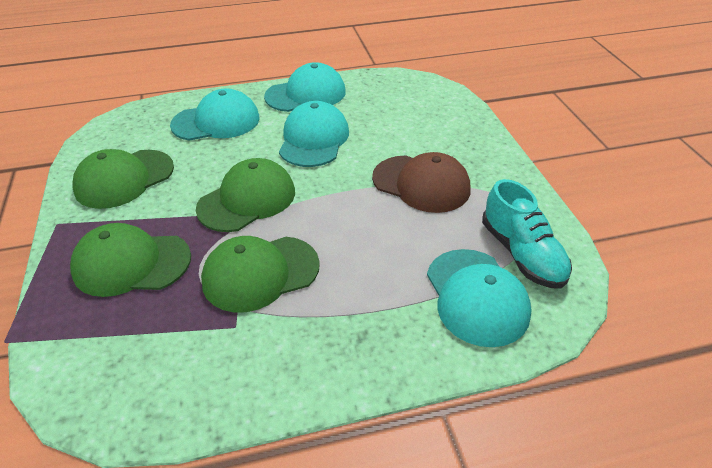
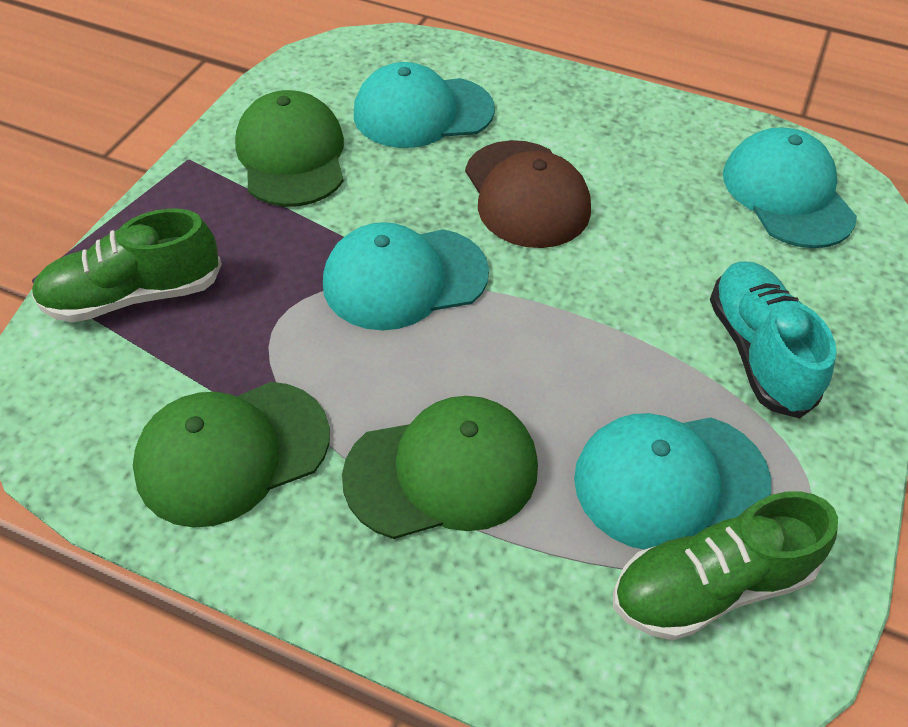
green cap: [70,223,191,297] [72,149,174,209] [196,158,295,232] [201,236,320,312] = 4 -> [133,382,330,528] [235,90,344,207] [342,396,538,539] = 3
green shoe: none = 0 -> [31,209,222,323] [613,491,838,640] = 2

